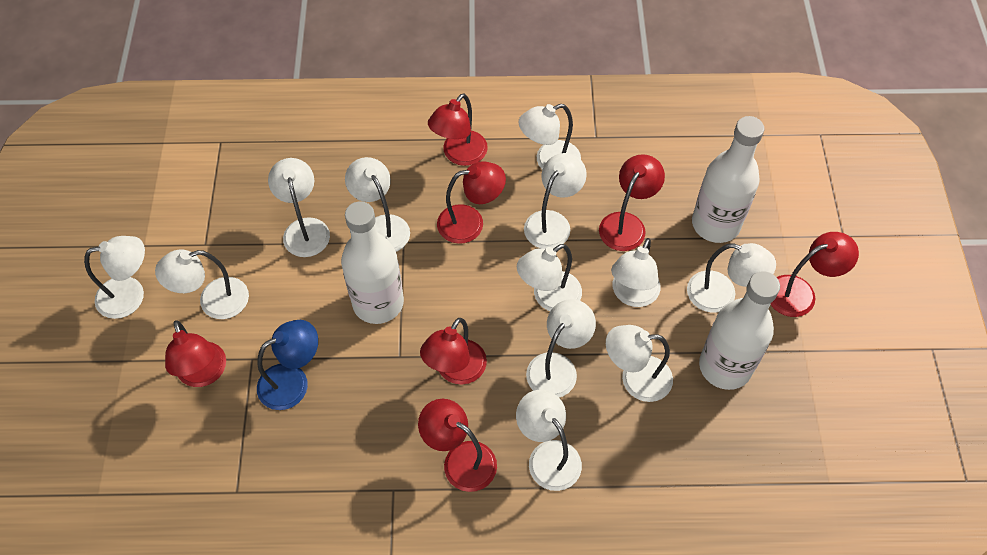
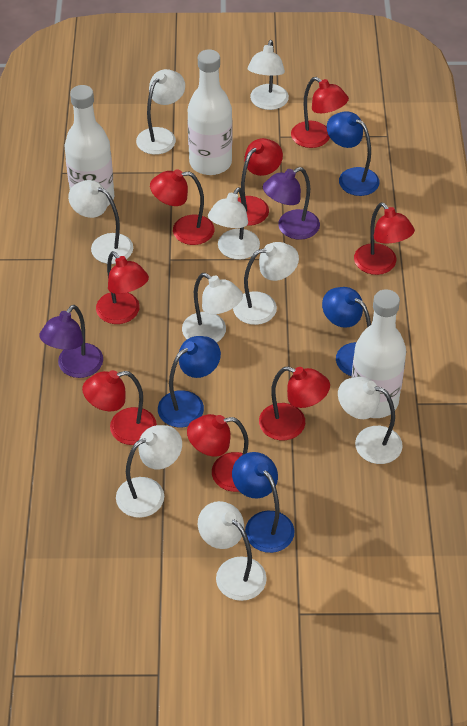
blue lamp: [257,320,318,410] = 1 -> [158,336,221,428] [232,452,294,553] [322,287,371,376] [327,111,379,196] = 4
purple lamp: none = 0 -> [39,305,103,378] [263,167,320,240] = 2
red lamp: [165,320,226,387] [418,399,497,492] [420,318,487,385] [428,93,488,166] [437,161,506,244] [599,154,665,251] [770,232,859,317] = 7 -> [82,370,157,445] [96,251,149,324] [150,169,215,245] [187,414,249,492] [238,138,283,226] [259,366,330,440] [291,77,349,148] [354,202,415,275] = 8
white lamp: [84,236,145,319] [155,249,249,319] [268,158,330,257] [345,157,410,252] [516,390,582,491] [517,244,582,311] [518,104,581,169] [524,153,587,249] [526,299,596,397] [606,325,673,402] [611,238,661,307] [687,243,776,313] = 12 -> [68,180,133,264] [116,425,182,518] [136,69,185,155] [182,273,243,343] [198,501,267,601] [208,187,260,260] [233,242,299,325] [248,40,289,110] [338,377,403,464] = 9

